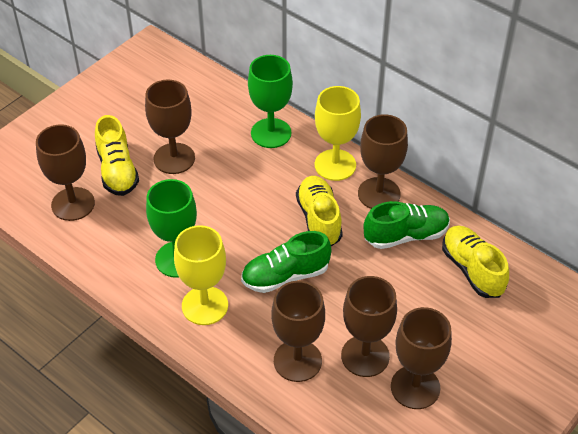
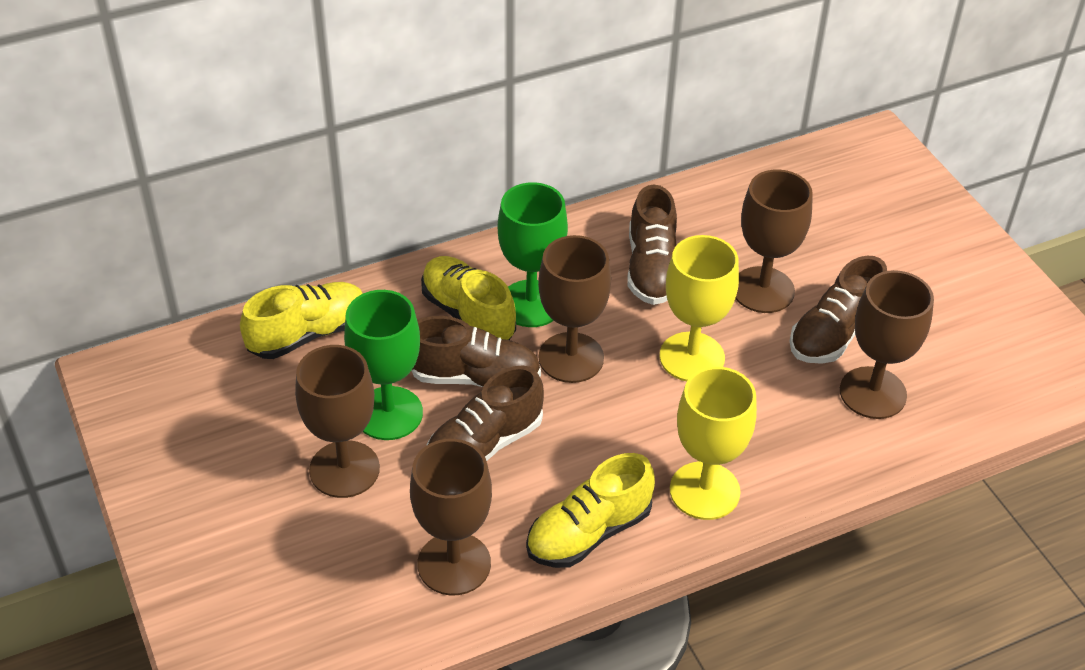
brown goblet: [36,124,95,221] [145,80,195,174] [271,281,325,382] [341,276,397,377] [358,114,408,209] [391,307,452,409] = 6 -> [295,345,380,498] [410,439,492,596] [538,235,611,383] [735,169,813,313] [840,270,934,419] = 5
brown shoe: none = 0 -> [411,316,541,387] [426,365,544,461] [627,185,677,305] [789,256,887,364] = 4
green shoe: [241,231,331,293] [364,201,450,249] = 2 -> none = 0

